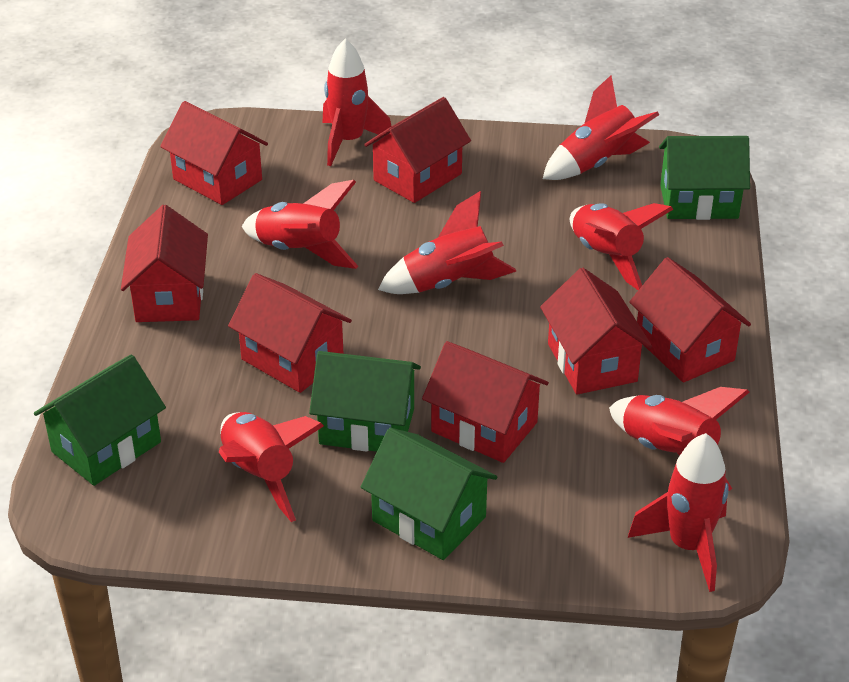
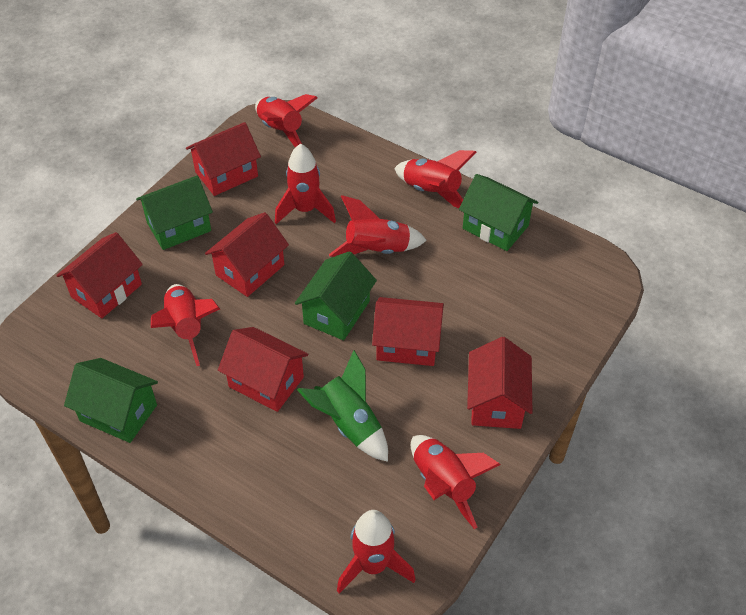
green rocket: none = 0 -> [297,350,388,462] = 1
red house: [121,205,208,322] [160,101,268,205] [228,273,352,393] [364,97,471,203] [422,341,549,463] [540,268,652,395] [629,257,751,383] = 7 -> [56,232,143,318] [186,122,261,196] [205,212,289,297] [218,327,308,412] [372,297,444,366] [467,337,533,429] = 6
red rocket: [219,412,324,522] [242,180,359,269] [322,39,391,166] [378,191,516,294] [543,75,659,180] [570,203,674,290] [609,387,749,491] [628,433,729,592] = 8 -> [151,284,220,366] [255,94,317,147] [275,144,336,224] [329,195,427,257] [337,510,416,593] [394,150,476,208] [411,435,501,529] = 7

